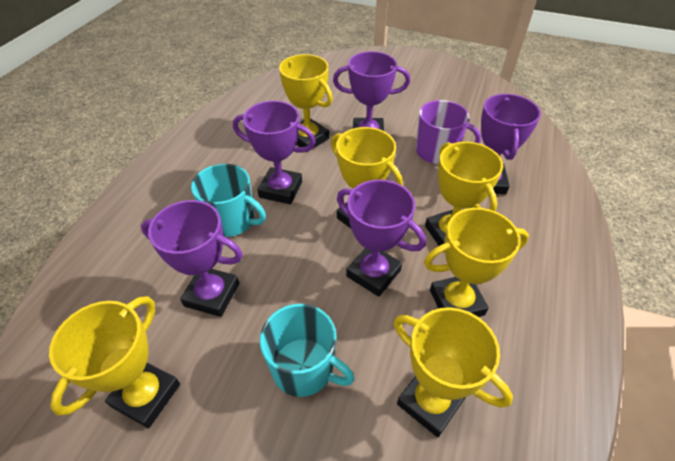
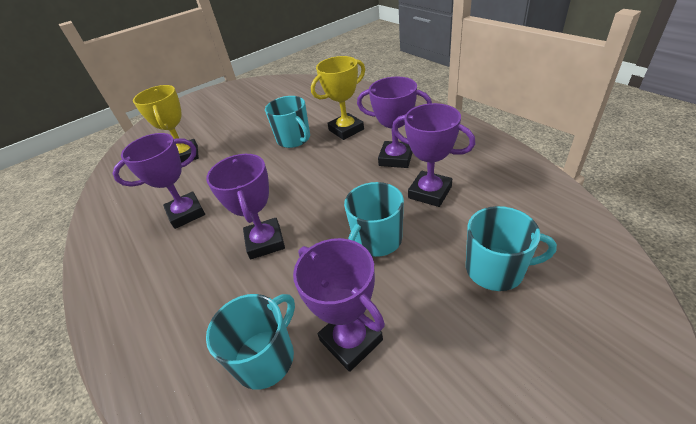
purple mug: [416,100,481,164] = 1 -> none = 0
turquoise mug: [191,164,266,237] [260,304,355,397] = 2 -> [206,294,295,390] [265,96,310,148] [344,182,404,257] [466,206,557,291] = 4
yellow trophy: [49,296,180,428] [279,54,333,148] [331,127,403,228] [394,307,513,437] [424,208,529,317] [425,142,503,252] = 6 -> [133,85,199,163] [311,56,365,140] = 2

